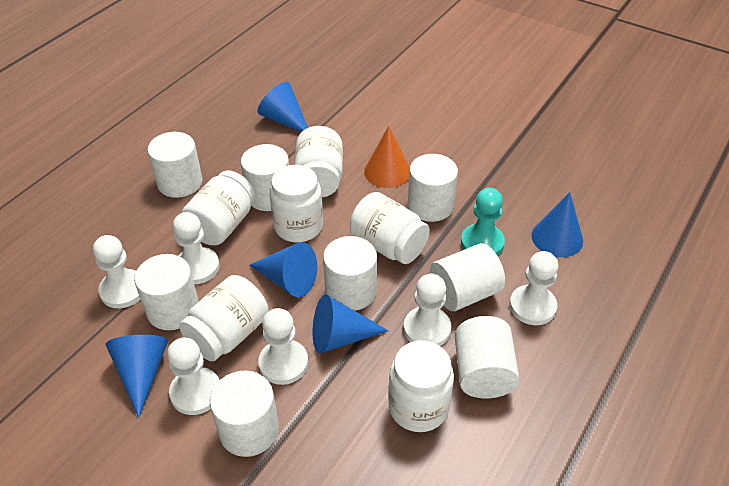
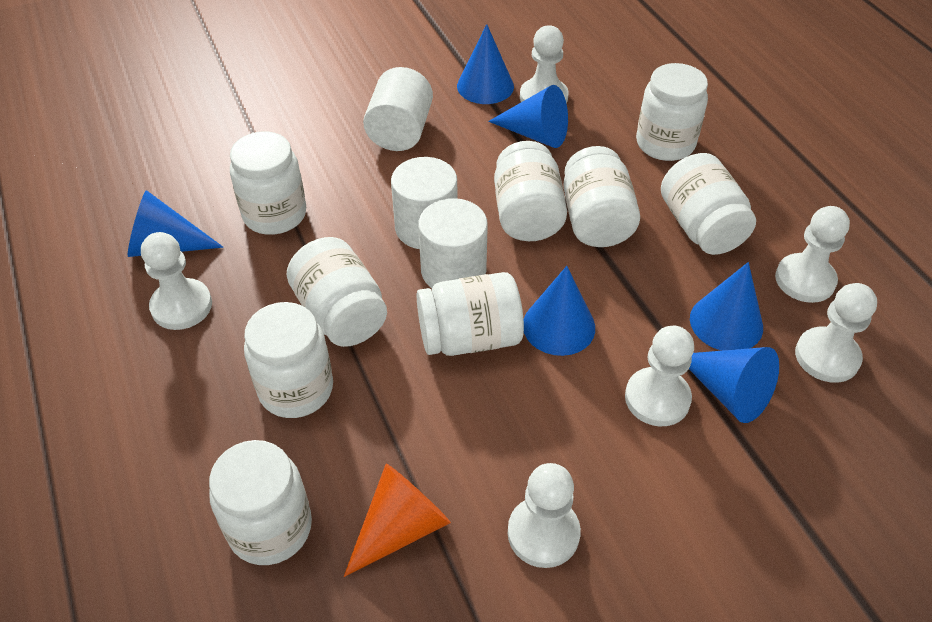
blue cone: [106,335,168,418] [250,242,317,297] [257,82,308,132] [312,295,389,353] [532,192,583,257] = 5 -> [128,190,223,257] [457,24,514,104] [488,85,568,148] [523,266,595,356] [689,347,779,423] [690,262,763,351] = 6
turquoise pawn: [461,188,505,256] = 1 -> none = 0
white cylinder: [134,254,199,330] [147,132,202,198] [210,370,279,457] [241,144,289,211] [323,236,377,311] [408,154,458,222] [430,243,505,311] [455,316,520,398] = 8 -> [363,67,433,151] [391,157,457,249] [418,198,488,288] = 3
white jar: [179,275,269,361] [181,170,255,245] [270,165,323,242] [294,126,343,197] [350,192,430,264] [388,340,454,432] = 6 -> [209,440,312,565] [230,131,306,235] [244,302,333,418] [287,237,387,347] [417,272,524,356] [494,141,567,241] [563,146,640,247] [636,63,708,161] [661,153,756,255] = 9

